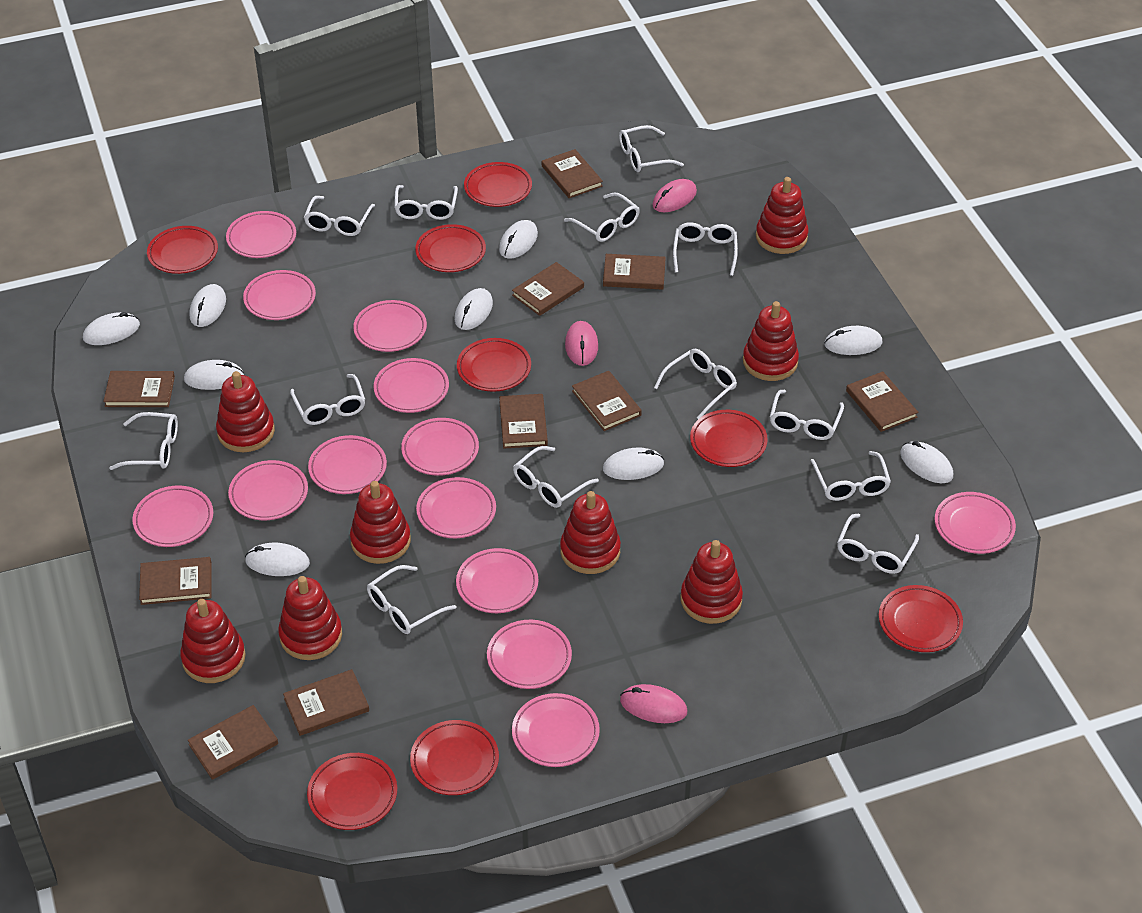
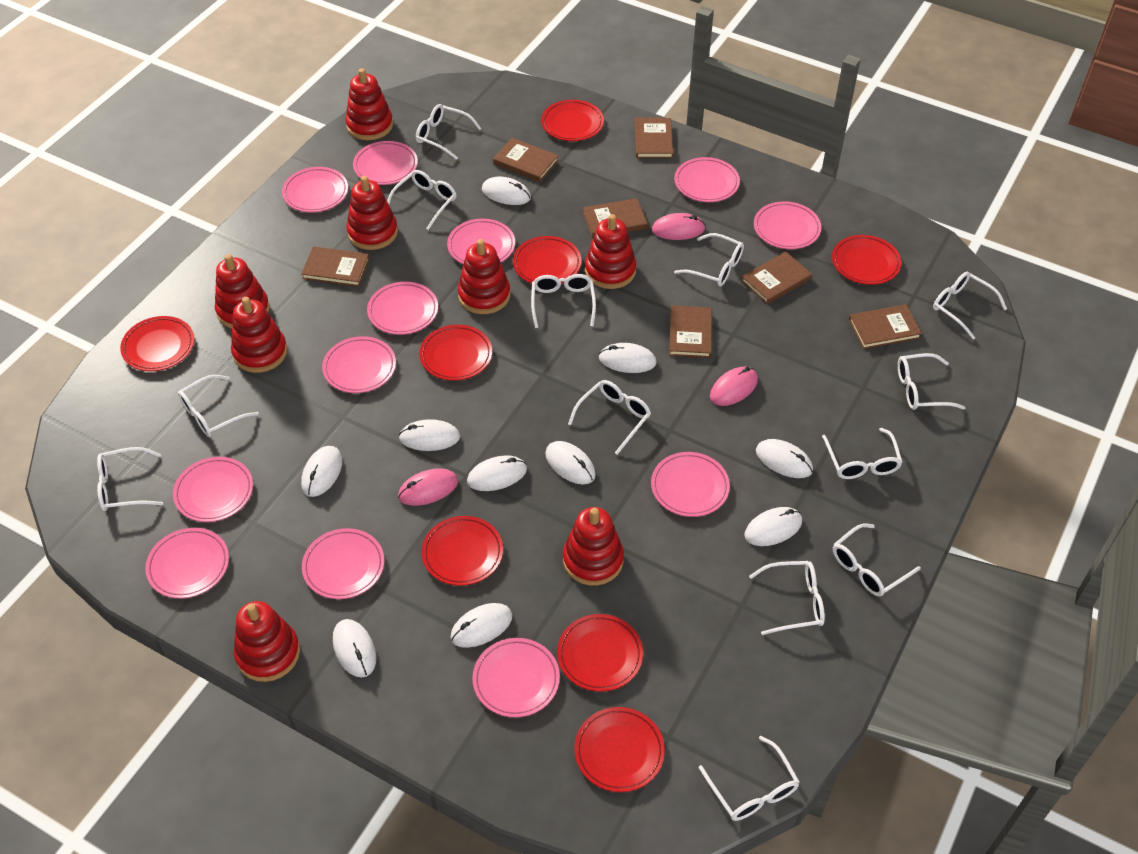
brown book: [103,371,175,407] [139,557,212,605] [188,705,278,780] [283,669,369,736] [499,394,548,449] [512,262,584,316] [542,149,603,198] [572,371,642,431] [603,254,666,290] [846,371,918,432] = 10 -> [301,246,370,287] [493,138,558,182] [583,198,648,238] [635,118,673,158] [669,305,712,358] [741,252,812,304] [849,304,922,349] = 7
pink plate: [132,486,213,547] [226,211,296,258] [228,460,308,520] [243,270,316,320] [308,435,387,494] [353,300,427,352] [374,358,449,413] [401,418,479,476] [416,477,496,538] [456,548,538,613] [487,620,572,689] [512,693,600,767] [935,492,1016,554] = 13 -> [145,528,229,598] [173,457,253,522] [282,167,348,212] [302,528,384,599] [322,336,396,393] [353,141,418,185] [367,282,438,335] [447,219,515,264] [472,638,560,717] [651,452,730,517] [674,157,740,202] [754,201,821,249] = 12
white mouse: [83,312,140,345] [184,360,244,390] [190,284,226,327] [245,543,310,576] [455,288,493,330] [499,220,538,259] [603,448,664,480] [824,326,882,355] [900,441,953,483] = 9 -> [301,446,342,497] [333,619,376,678] [399,419,460,451] [450,603,512,648] [467,455,527,491] [482,177,531,205] [545,441,596,485] [599,343,657,373] [744,507,802,546] [756,439,813,478] = 10

